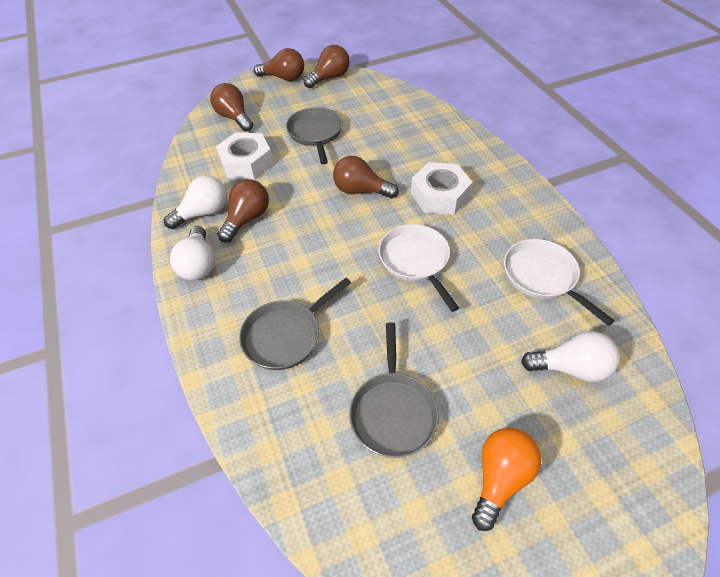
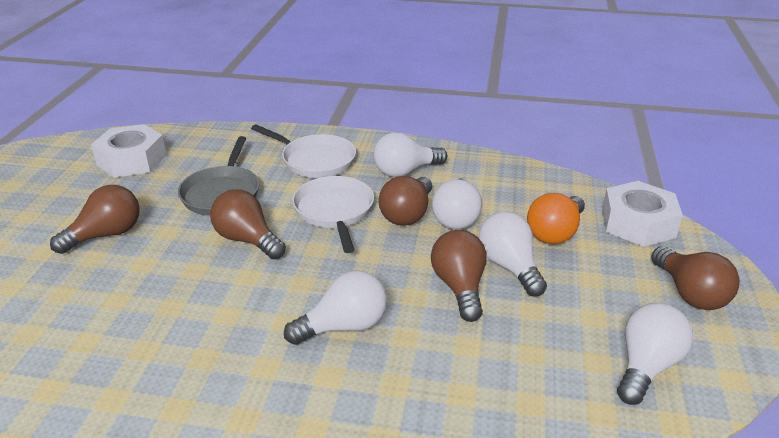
grey pan: [239,278,351,370] [286,107,343,164] [349,322,439,458] = 3 -> [178,136,259,216] = 1
white light bulb: [164,175,227,229] [170,226,215,280] [521,331,620,382] = 3 -> [284,270,387,345] [374,132,447,177] [432,178,482,229] [478,212,547,297] [617,303,693,405] = 5

